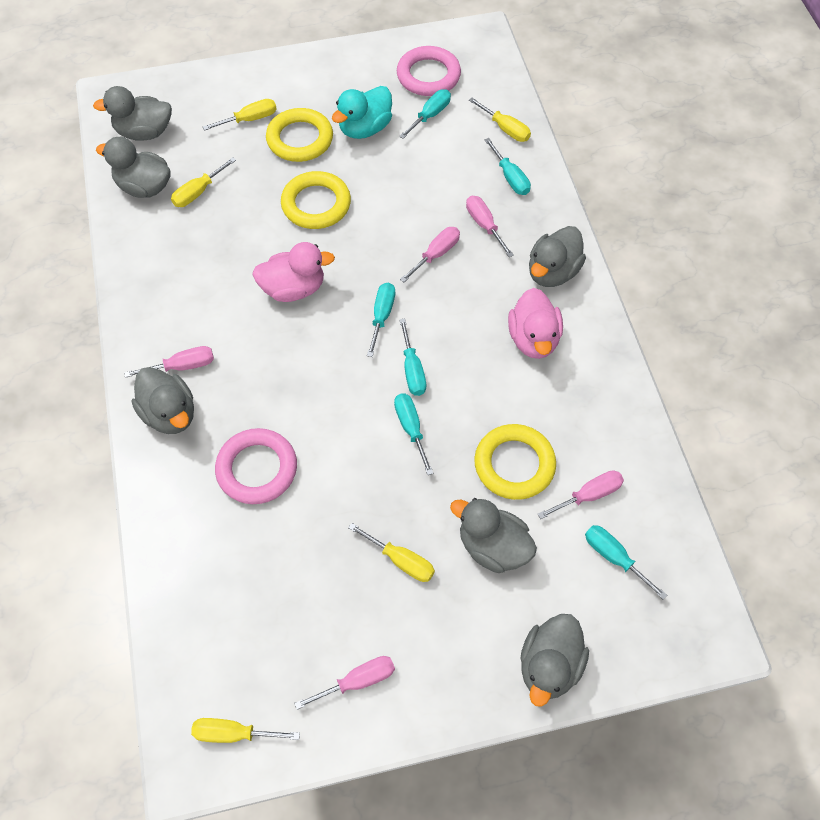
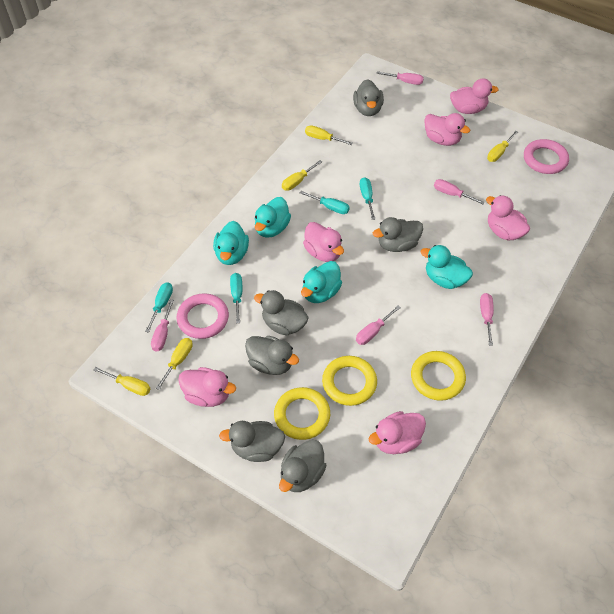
pink duck: [252,242,335,302] [508,288,563,359] = 2 -> [178,367,236,407] [303,222,344,262] [369,411,426,454] [424,113,470,146] [450,78,499,114] [486,195,530,240] = 6
turquoise duck: [332,86,392,139] = 1 -> [213,221,249,265] [255,197,291,238] [301,261,342,303] [420,245,473,289] = 4
turquoise screwdriver: [367,283,395,357] [394,394,433,475] [399,89,451,139] [399,319,426,396] [484,138,531,195] [585,525,667,600] = 6 -> [145,282,173,333] [230,273,242,323] [300,191,350,214] [360,177,375,220] = 4

